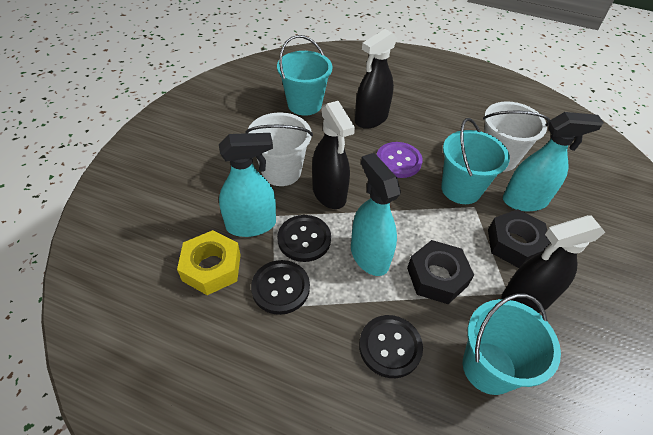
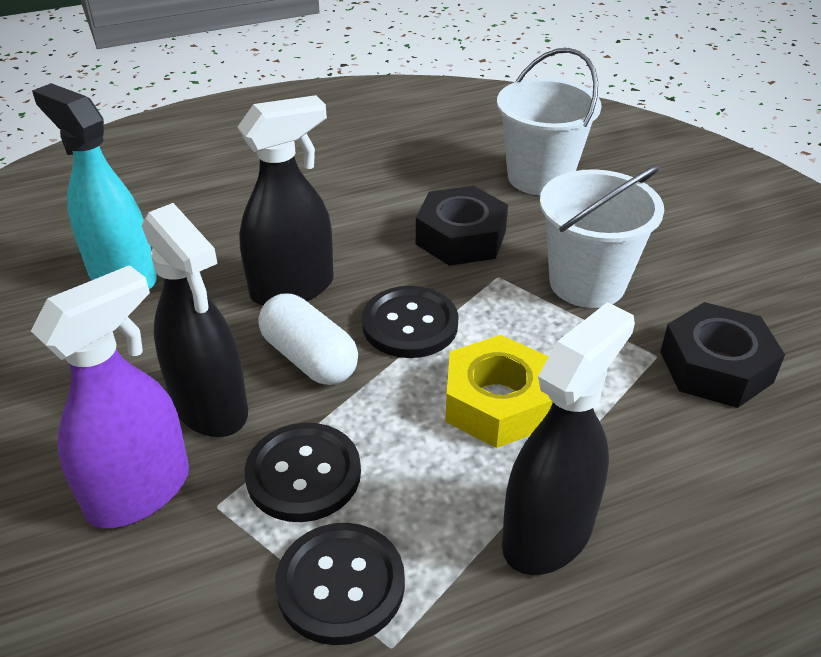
purple button: [377,142,423,178] = 1 -> none = 0
purple spray bottle: none = 0 -> [31,265,189,528] = 1
turquoise bucket: [277,35,333,116] [441,118,510,204] [463,293,561,395] = 3 -> none = 0
turquoise spray bottle: [219,133,276,237] [351,153,401,276] [503,112,604,211] = 3 -> [32,83,157,290] = 1
white capsule: none = 0 -> [258,294,358,385] = 1

